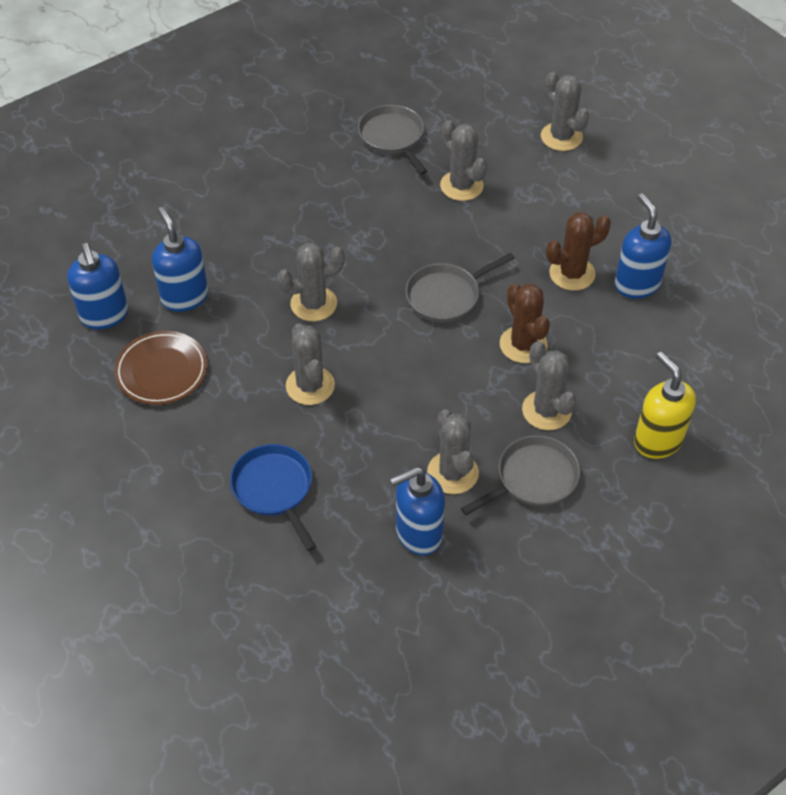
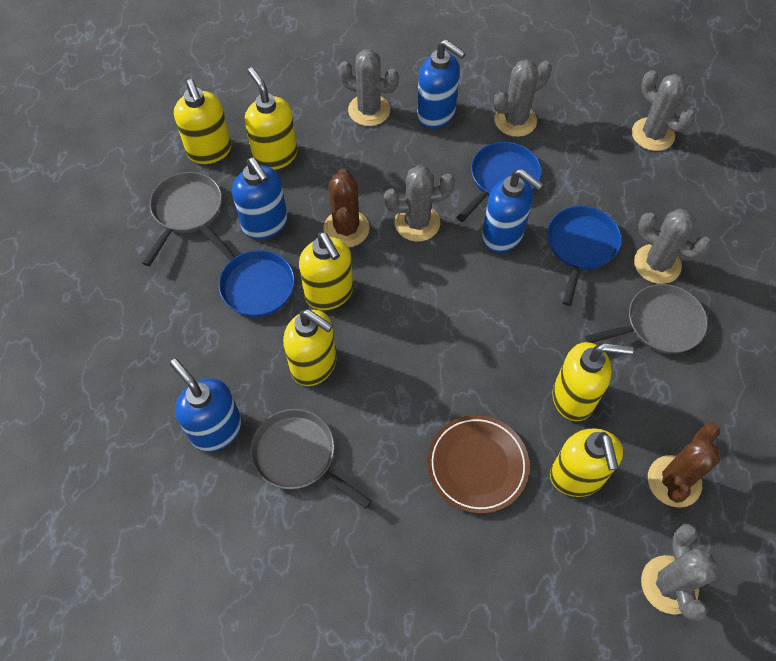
blue pan: [230,444,316,551] = 1 -> [200,224,295,317] [456,142,541,222] [548,206,622,306] = 3
yellow soap dispenser: [634,352,696,459] = 1 -> [174,79,232,164] [245,67,297,170] [283,310,336,386] [299,232,353,310] [550,428,623,497] [553,342,633,421] = 6

